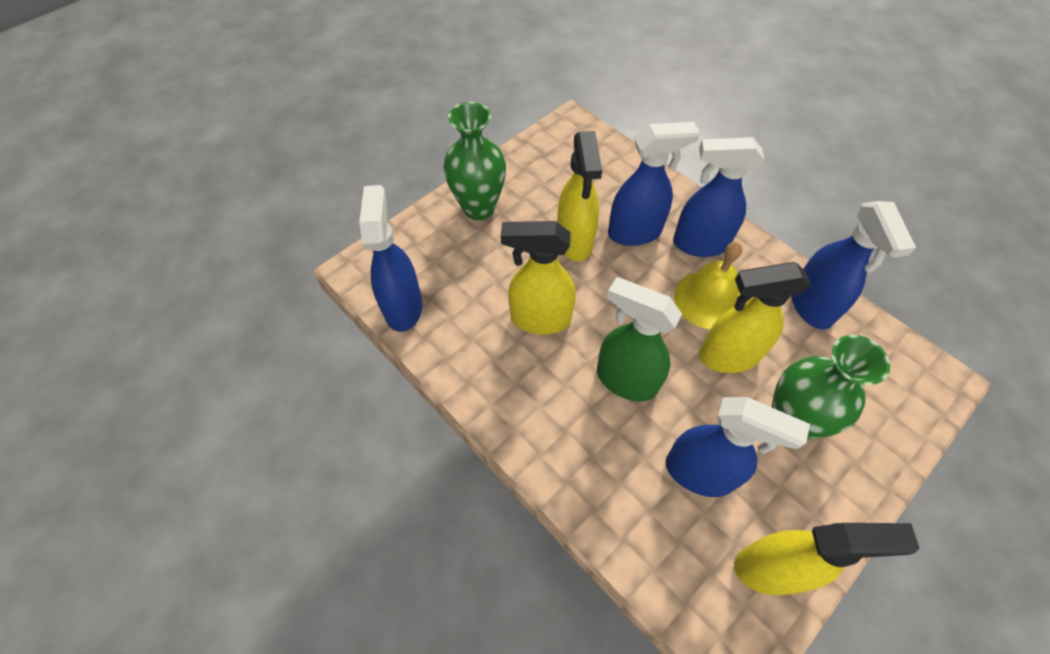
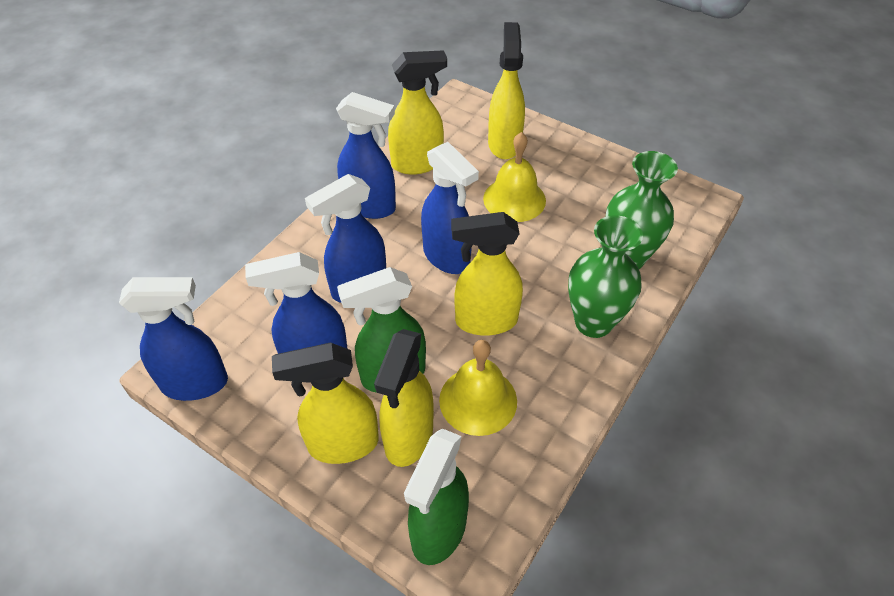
green spray bottle: [597,277,682,402] = 1 -> [337,267,426,393] [404,428,469,565] = 2
yellow bell: [674,242,743,329] = 1 -> [439,340,517,436] [483,132,546,222] = 2
yellow spray bottle: [501,221,576,334] [557,131,602,261] [699,262,811,373] [734,523,919,596] = 4 -> [272,342,379,464] [374,329,434,467] [388,50,447,174] [451,212,523,336] [488,22,525,159] = 5

